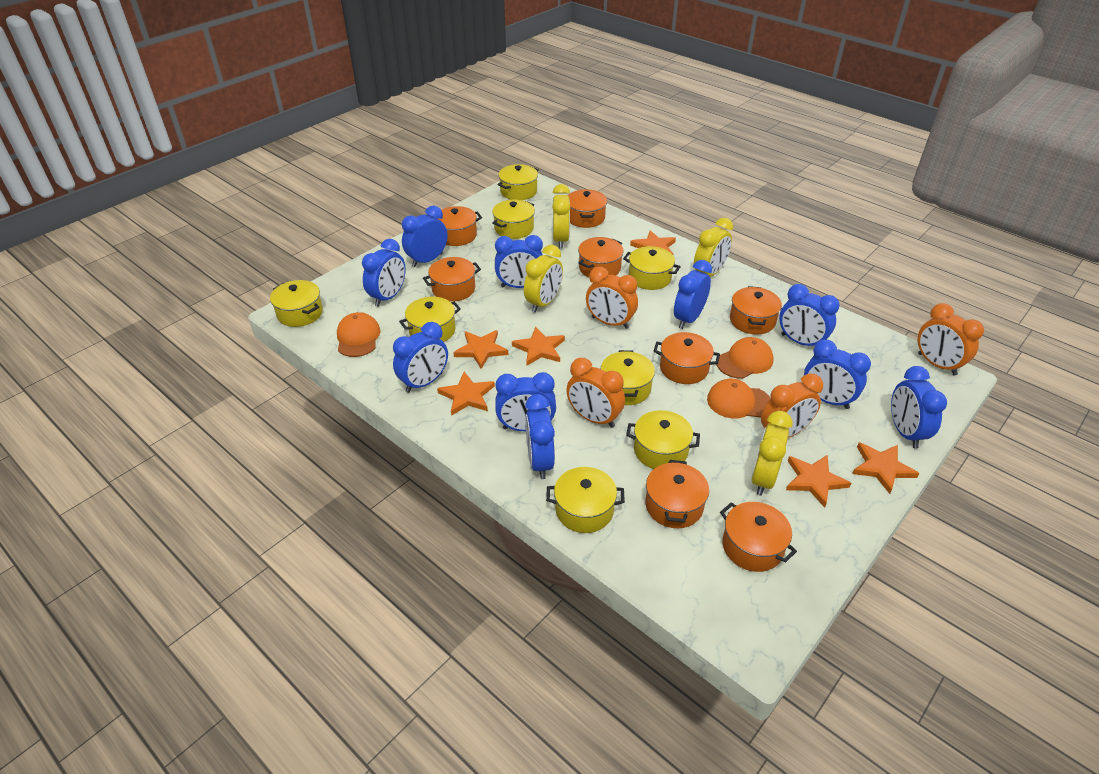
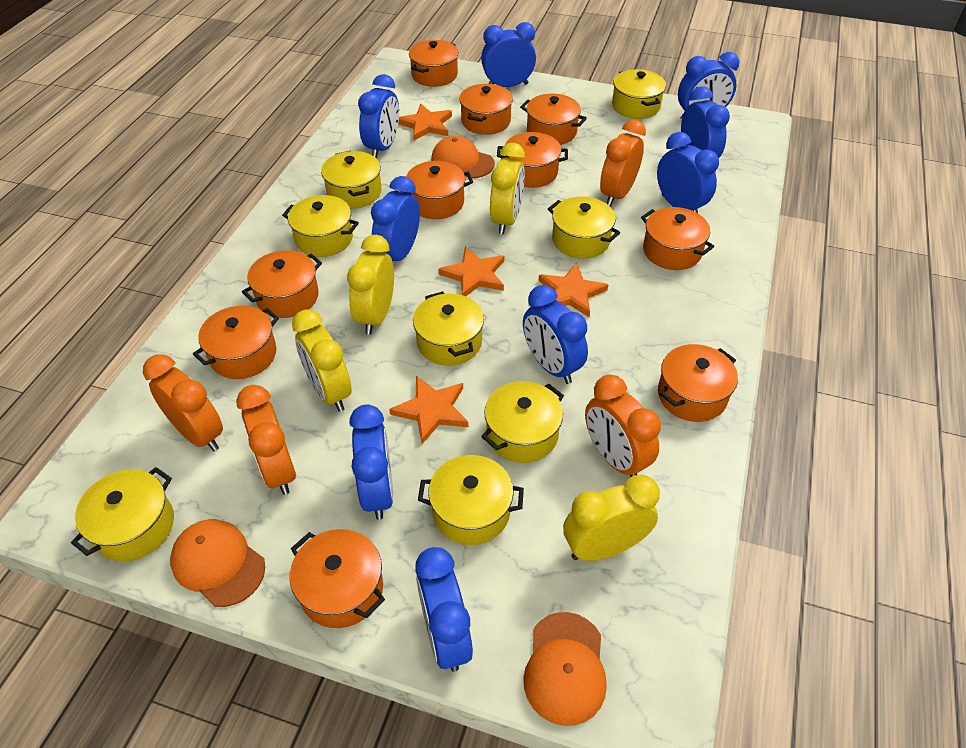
blue clock: [362,239,406,307] [393,322,448,393] [402,206,448,267] [495,235,543,288] [495,372,556,431] [525,394,555,479] [674,260,712,329] [779,284,840,346] [804,340,871,409] [891,366,947,448] = 10 -> [349,404,393,520] [358,74,399,159] [371,176,420,261] [415,547,473,672] [481,22,536,87] [523,285,588,384] [657,132,719,213] [678,52,739,120] [681,86,730,158] = 9
orange pot: [423,257,481,302] [437,206,482,246] [568,189,607,228] [578,237,624,277] [645,460,709,528] [654,332,720,384] [720,502,797,572] [730,286,782,335] = 8 -> [193,306,279,379] [242,250,322,318] [290,529,385,628] [400,161,473,219] [409,40,459,87] [459,84,513,135] [497,132,568,188] [520,94,587,145] [641,207,714,270] [658,344,738,422] = 10
orange star: [437,372,495,416] [453,330,508,369] [512,326,565,365] [630,230,676,255] [786,455,851,507] [852,442,919,494] = 6 -> [389,376,468,444] [398,104,452,141] [438,247,504,296] [538,263,608,317] = 4

